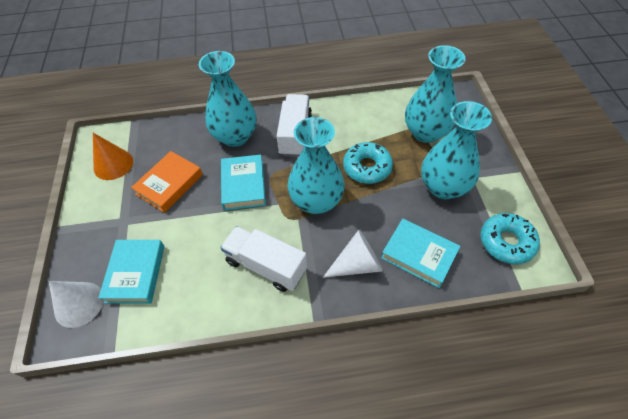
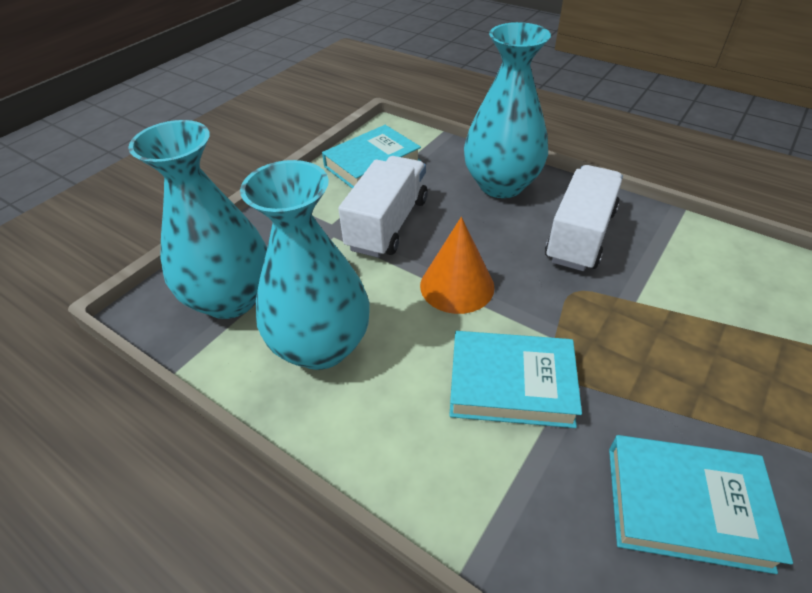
orange book: [131,151,203,213] = 1 -> none = 0
turquoise donut: [343,142,393,184] [480,213,540,264] = 2 -> none = 0
turquoise vase: [199,51,256,147] [287,117,345,214] [405,45,466,143] [421,101,492,199] = 4 -> [128,120,267,319] [240,160,370,370] [464,22,551,198] = 3
white cone: [49,281,103,328] [323,230,383,278] = 2 -> none = 0

